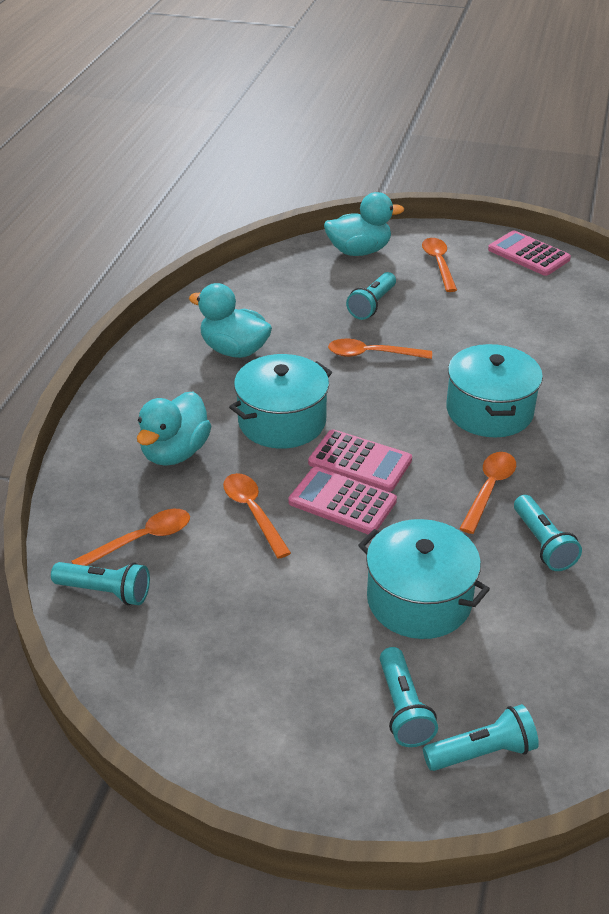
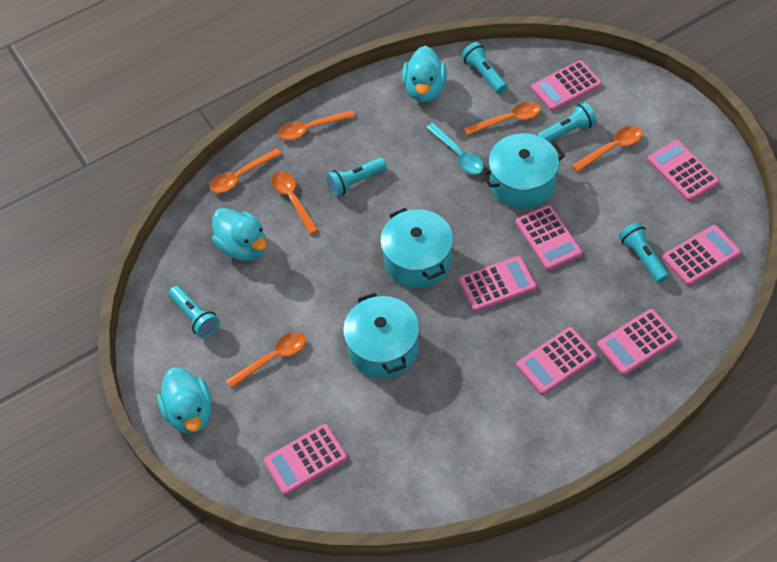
orange spoon: [71,509,190,566] [223,473,291,559] [328,339,432,359] [422,238,457,292] [459,452,516,534] = 5 -> [210,148,282,193] [226,332,306,388] [272,171,319,235] [278,110,355,140] [464,102,541,135] [572,126,642,172] = 6
pink calculator: [288,467,397,535] [308,429,412,492] [488,230,571,276] = 3 -> [263,424,348,495] [459,256,537,312] [516,205,583,271] [516,327,597,395] [531,60,602,111] [597,309,678,375] [647,140,719,201] [663,225,741,286] = 8
turquoise spoon: none = 0 -> [426,123,484,174] = 1

